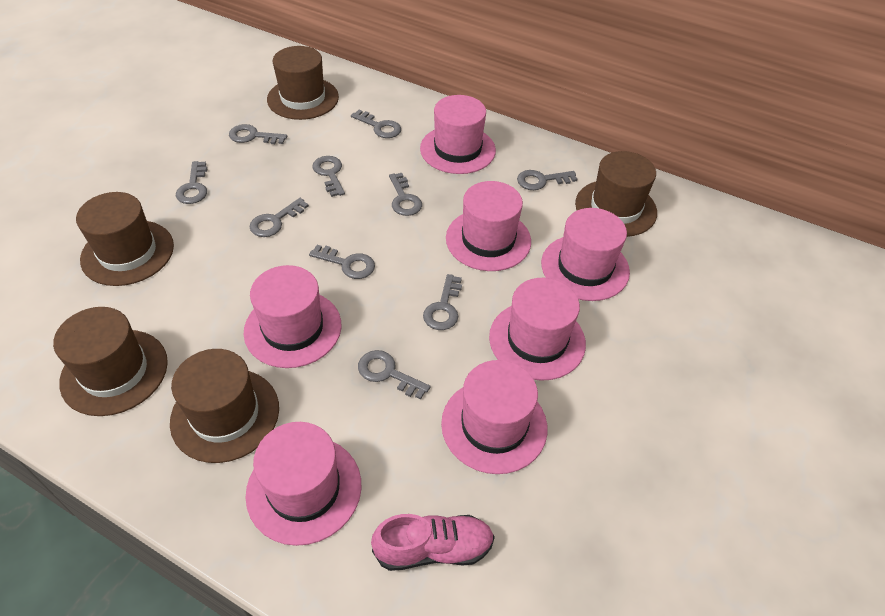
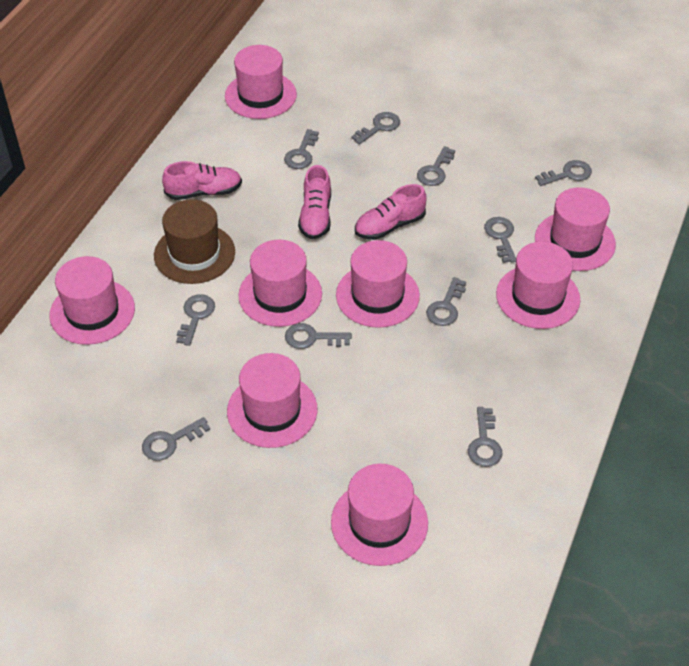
brown hat: [53,307,168,416] [76,192,174,286] [170,349,279,463] [267,46,339,120] [575,151,657,237] = 5 -> [154,199,235,284] = 1
pink hat: [244,265,342,368] [246,422,361,546] [420,95,496,174] [441,360,548,474] [446,181,531,271] [489,278,586,381] [541,208,630,301] = 7 -> [49,256,135,345] [225,45,297,119] [227,353,318,448] [238,240,322,327] [331,463,428,566] [336,240,420,328] [496,242,580,329] [535,187,616,271] = 8
pink shoe: [371,514,495,571] = 1 -> [162,161,242,200] [298,165,331,239] [355,184,427,240] = 3

